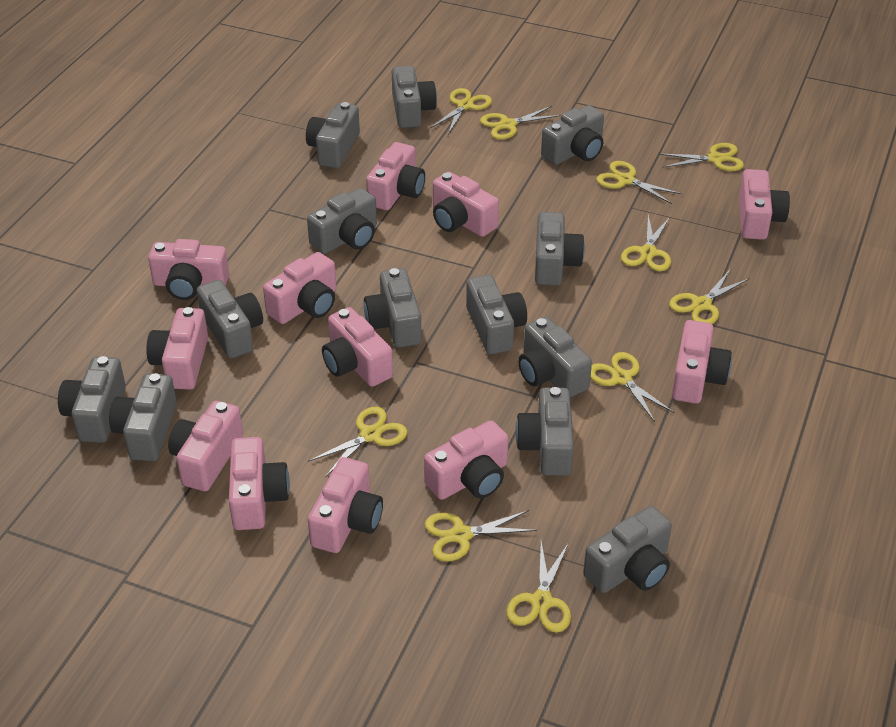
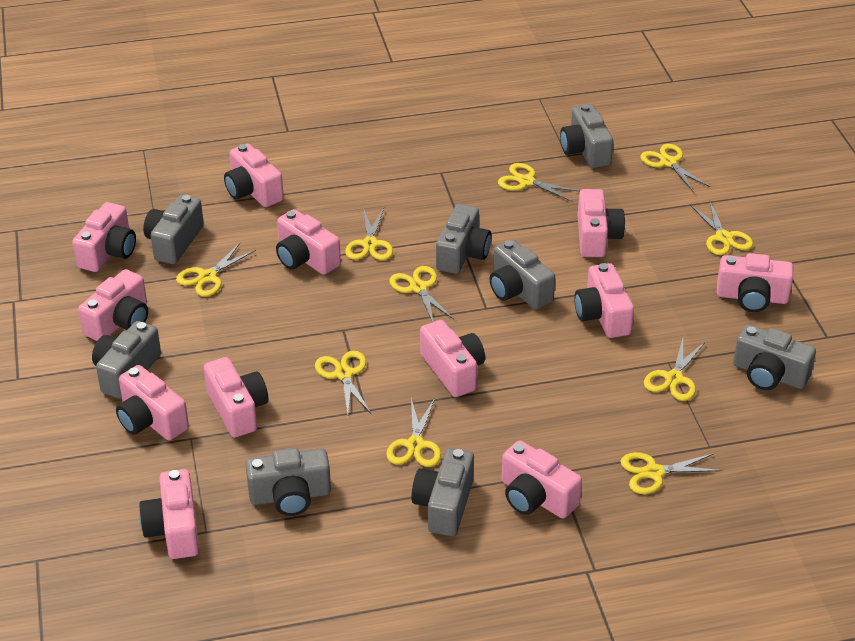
grey camera: [58,356,126,443] [109,373,177,461] [197,280,263,358] [306,102,360,168] [307,188,377,254] [364,268,422,348] [392,66,437,128] [466,275,527,354] [515,387,574,476] [518,317,592,397] [535,212,585,286] [541,105,604,165] [583,506,672,593] = 13 -> [92,321,161,399] [143,195,204,264] [246,448,331,516] [411,448,474,536] [436,204,491,274] [489,239,555,309] [560,104,613,168] [733,324,816,390] = 8

